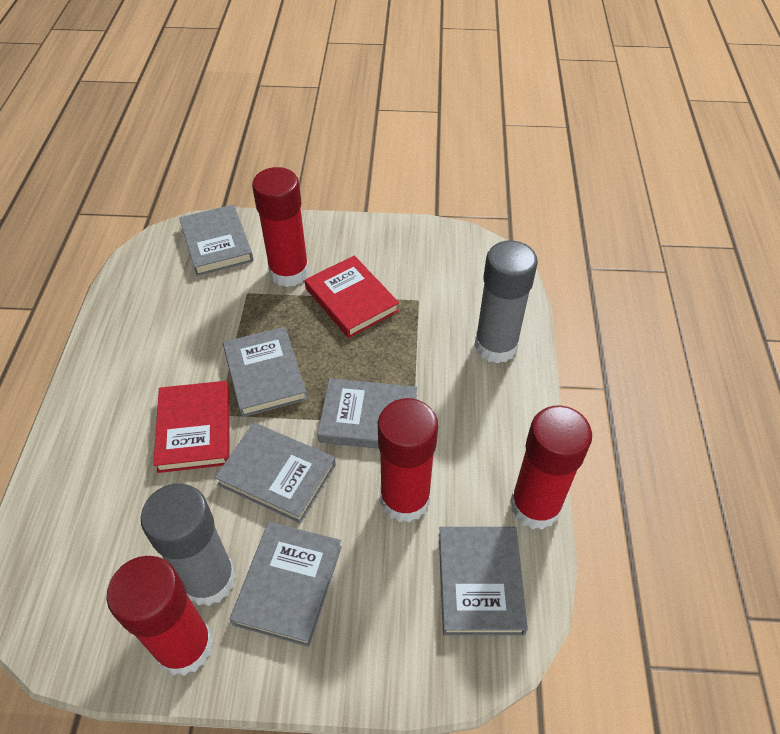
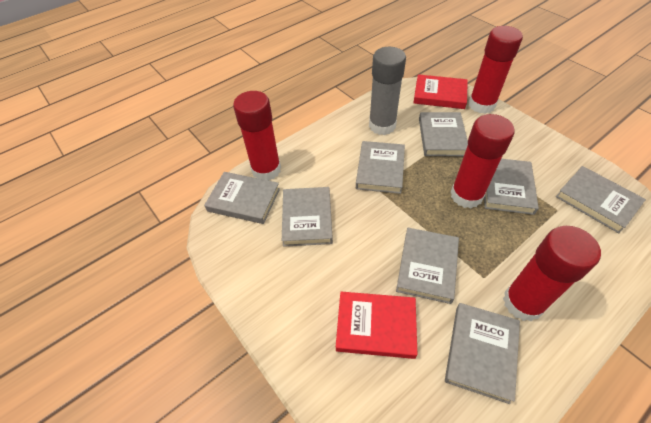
grey book: [179,204,254,276] [215,422,336,523] [223,327,307,417] [230,522,342,647] [317,378,417,449] [439,527,528,636] = 6 -> [204,172,280,224] [282,187,333,247] [356,141,405,194] [396,228,459,304] [419,112,468,156] [445,303,520,404] [484,159,539,215] [556,166,646,233] = 8
grey glue stick: [141,484,236,606] [474,241,538,363] = 2 -> [369,47,406,135] = 1

